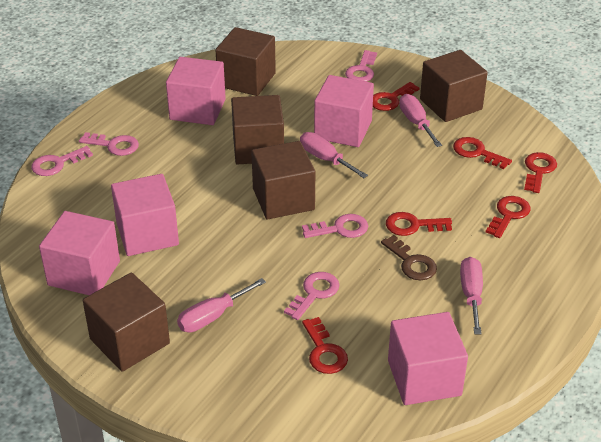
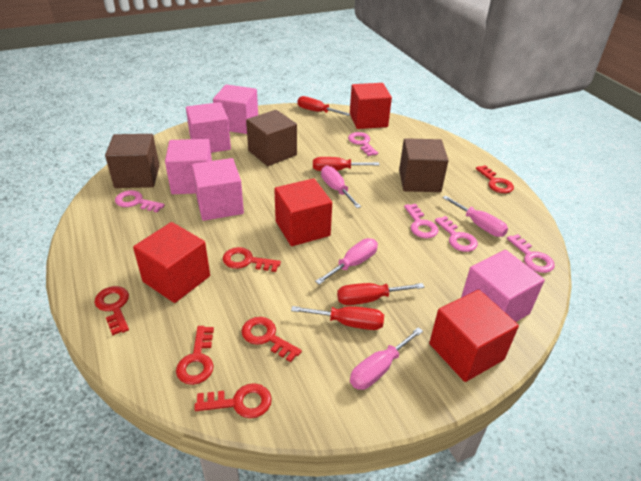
brown cube: [83,272,170,372] [215,27,276,96] [231,95,284,164] [251,141,315,219] [420,50,488,122] = 5 -> [105,134,160,188] [246,110,297,166] [399,138,449,192] = 3
brown key: [381,235,437,280] = 1 -> none = 0
red cube: none = 0 -> [133,222,210,303] [274,178,332,246] [350,83,392,129] [429,290,519,382] = 4
red screwdriver: none = 0 -> [291,306,384,330] [297,96,350,116] [313,157,380,171] [337,283,424,305] = 4

